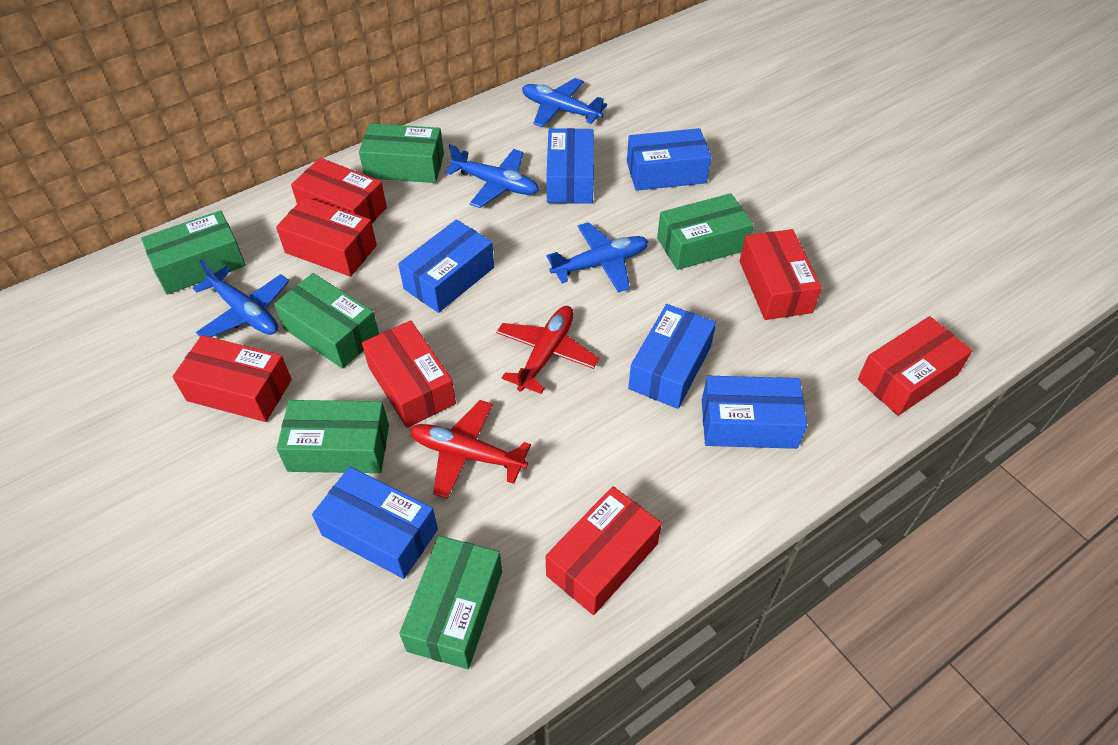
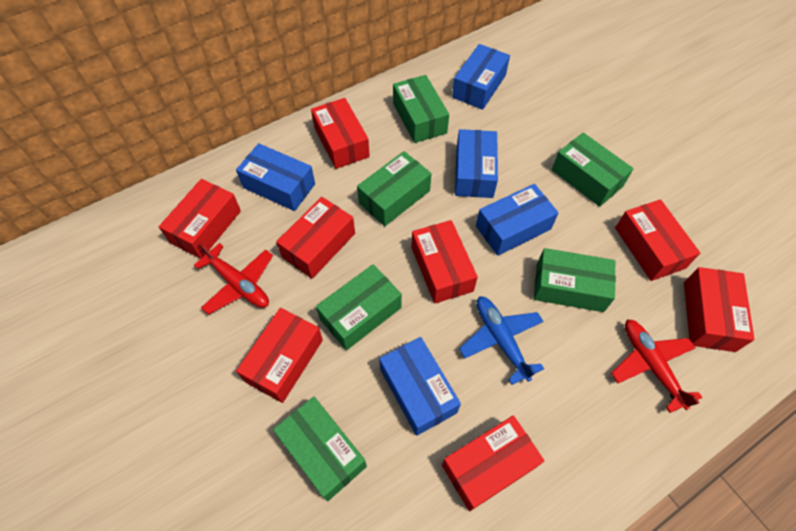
blue box: [312,467,438,579] [398,219,494,313] [546,128,594,204] [627,128,711,191] [628,304,716,409] [702,376,807,449] = 6 -> [236,143,315,211] [379,337,461,436] [452,44,510,110] [455,129,498,198] [476,184,559,256] = 5
blue plane: [192,260,289,337] [445,144,539,208] [522,78,607,128] [546,222,648,292] = 4 -> [459,296,544,385] = 1
red box: [172,335,292,422] [276,197,377,277] [291,158,387,223] [362,320,456,428] [546,486,662,615] [740,229,822,320] [858,316,972,416] = 7 -> [159,179,241,259] [236,308,323,403] [276,197,355,279] [311,98,370,169] [411,220,478,304] [442,415,544,511] [615,199,700,281] [684,267,754,352] = 8

